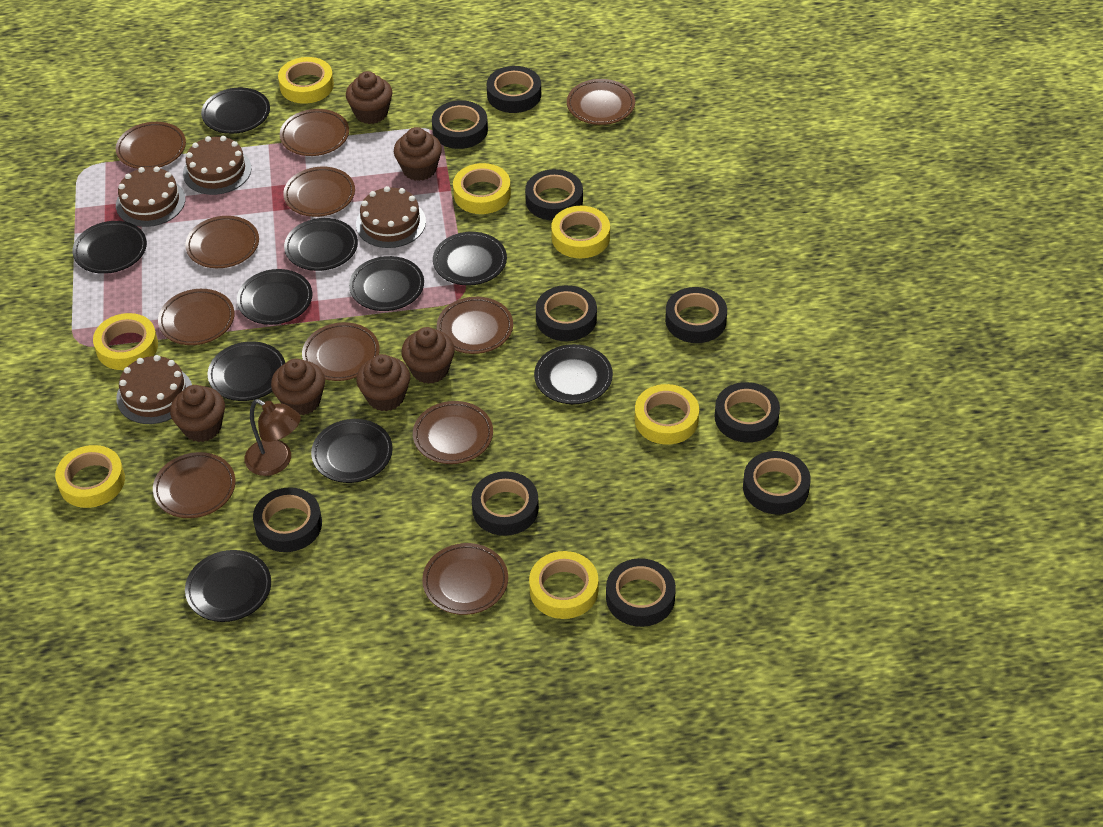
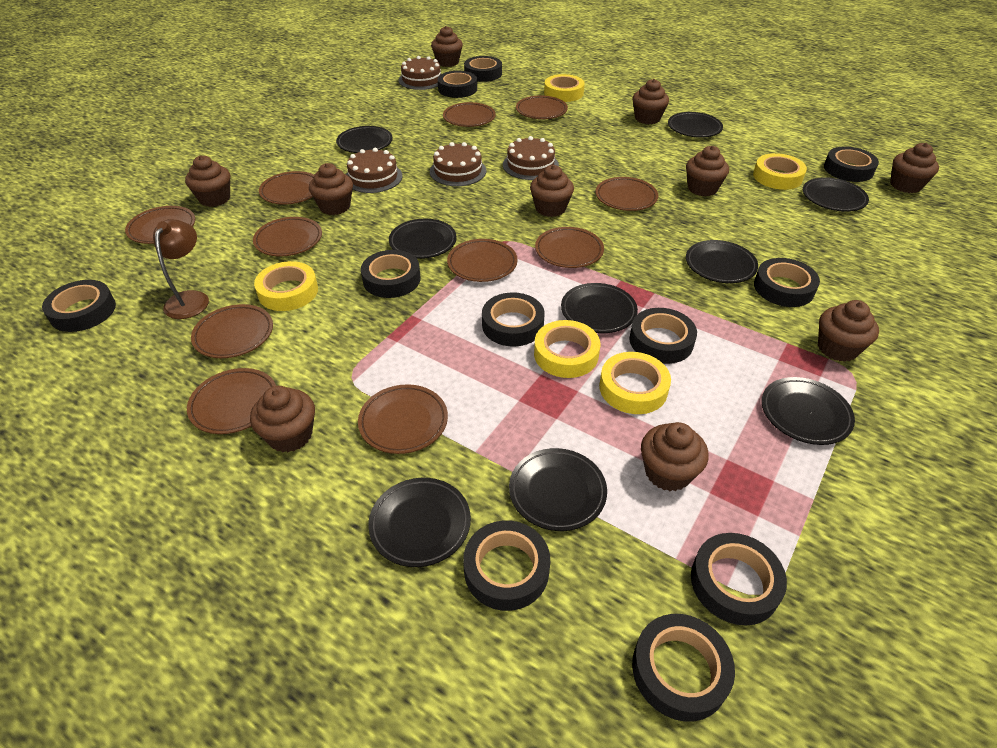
black plate: [72,221,147,274] [185,550,271,622] [201,88,270,134] [208,341,285,401] [237,269,312,325] [284,218,358,271] [311,419,393,483] [349,256,424,311] [433,232,507,286] [534,344,613,404] = 10 -> [336,126,393,153] [368,478,471,567] [389,219,457,259] [509,448,607,531] [561,283,638,333] [668,112,723,138] [686,240,758,283] [762,377,855,445] [803,177,869,212] = 9
black tape: [253,487,322,552] [432,100,488,149] [471,471,539,536] [487,66,541,113] [525,169,583,221] [536,285,597,341] [606,558,676,627] [665,287,727,343] [715,382,780,443] [743,451,811,515] = 10 -> [42,280,116,332] [361,250,421,298] [438,71,477,98] [463,520,550,611] [464,56,502,82] [482,292,545,347] [629,308,697,364] [632,614,735,722] [691,533,787,625] [754,258,820,307] [824,146,879,182] = 11
brown cupcake: [170,385,225,442] [271,359,325,415] [346,71,393,124] [356,354,410,411] [394,127,442,181] [401,327,455,384] = 6 -> [185,156,230,207] [250,386,315,452] [309,163,353,215] [431,26,463,67] [530,165,574,217] [632,79,669,124] [641,422,709,491] [686,146,729,196] [818,300,879,362] [890,143,939,193] = 10
yellow tape: [55,445,125,508] [93,313,158,370] [278,57,334,104] [453,163,511,214] [529,551,598,619] [551,206,610,258] [635,384,699,445] = 7 -> [254,261,318,311] [534,320,600,378] [544,74,585,102] [599,352,671,414] [753,153,807,190] = 5

